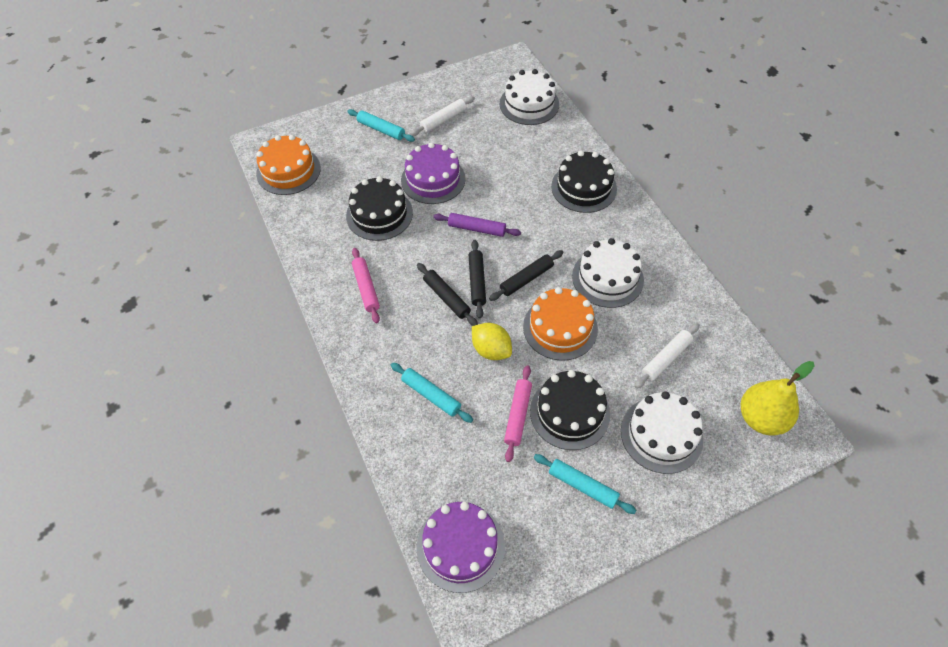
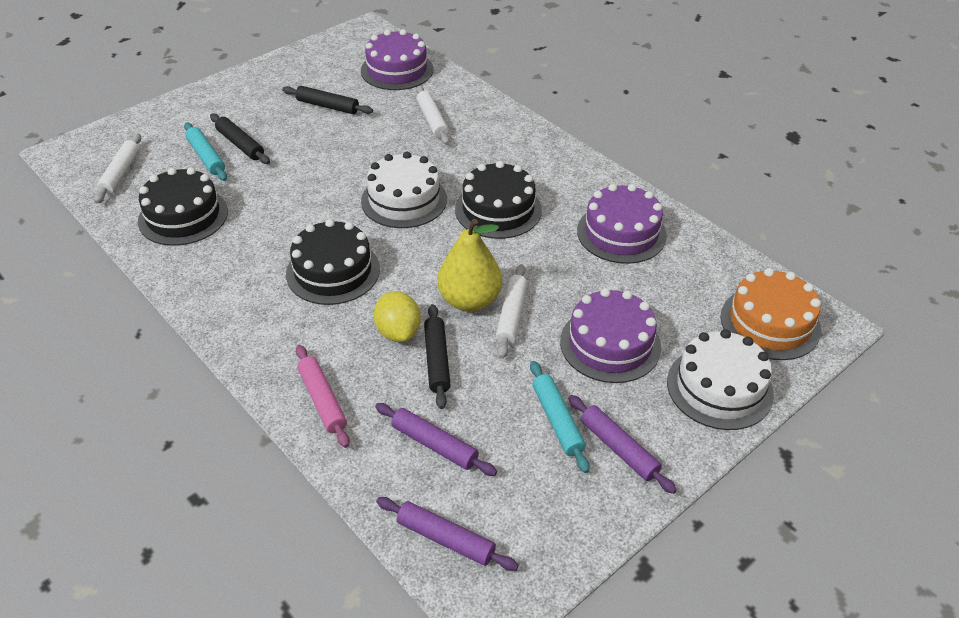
orange cake: [256,135,321,195] [523,287,598,361] = 2 -> [721,268,821,360] = 1
pink rolling pin: [352,248,380,323] [504,365,532,462] = 2 -> [296,345,350,448] = 1
purple cake: [401,142,466,204] [417,502,505,593] = 2 -> [361,29,433,90] [560,288,661,383] [577,184,667,264] = 3
purple rolling pin: [433,213,521,237] = 1 -> [375,403,497,476] [376,497,519,571] [568,395,677,494] = 3
turquoise rolling pin: [347,109,415,142] [391,363,473,423] [534,454,637,514] = 3 -> [184,122,227,181] [530,361,590,473] = 2
white cake: [500,69,559,125] [572,238,644,308] [621,391,704,474] = 3 -> [361,152,447,228] [667,329,774,430] = 2
white rolling pin: [411,96,475,136] [634,323,700,389] = 2 -> [94,134,141,204] [416,86,450,145] [496,264,527,359] = 3

